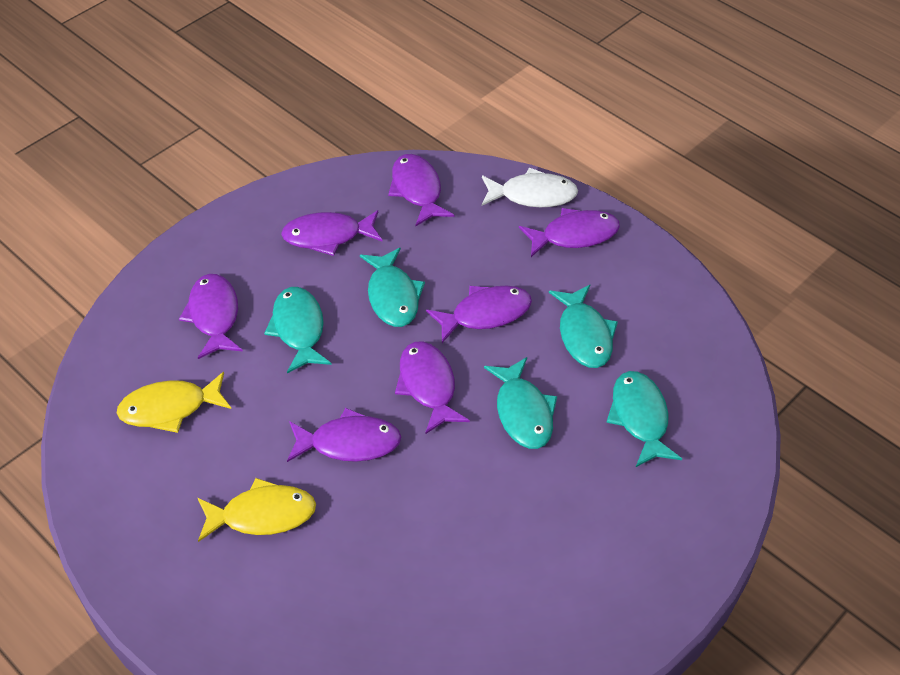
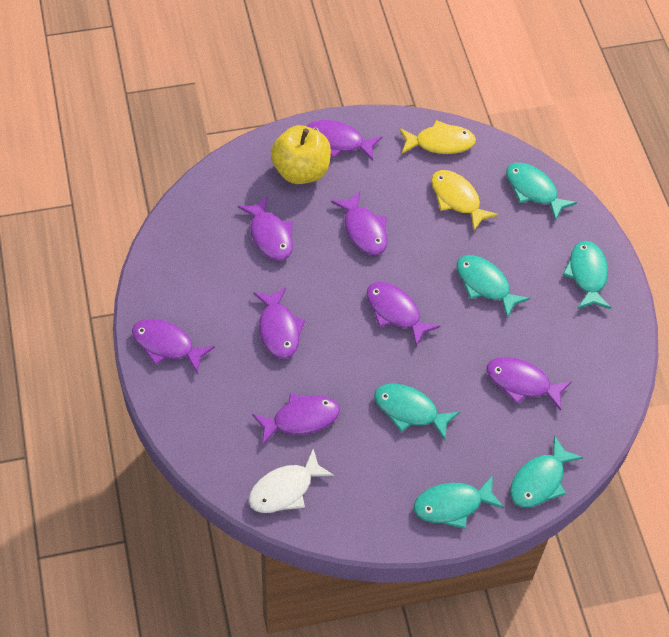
purple fish: [179,274,243,359] [281,210,383,256] [287,408,401,462] [388,154,454,226] [395,341,470,434] [426,285,532,343] [519,208,620,257] = 7 -> [132,319,215,374] [238,196,293,261] [252,393,340,446] [253,287,305,359] [307,120,383,161] [331,191,388,255] [367,282,440,347] [486,357,572,411] = 8
turquoise fish: [264,287,332,373] [360,247,425,327] [484,357,557,449] [549,285,618,368] [606,371,682,467] = 5 -> [374,384,460,440] [414,475,504,529] [457,255,530,318] [506,163,577,221] [510,436,583,508] [563,241,611,309] = 6
yellow apple: none = 0 -> [271,125,331,184] = 1

